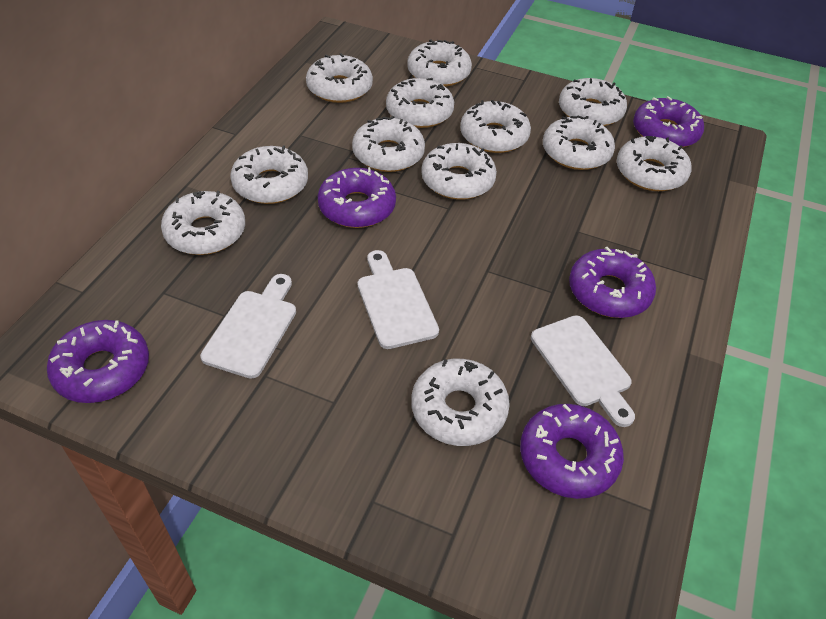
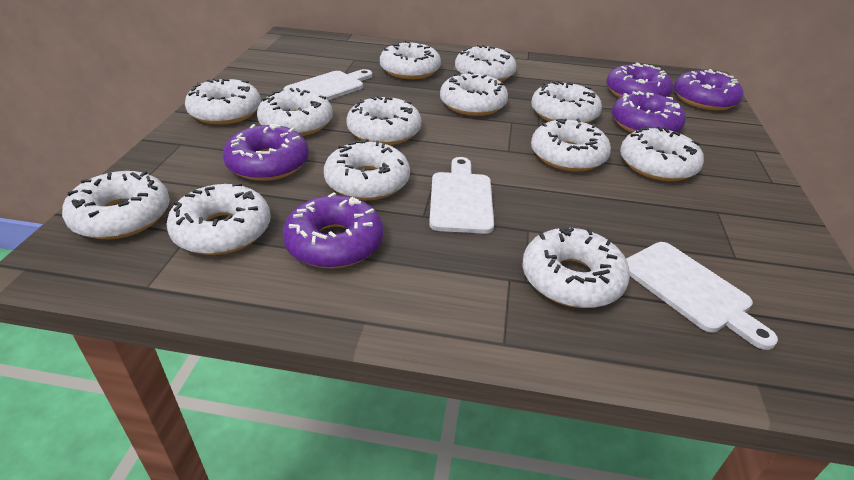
white donut: [161,191,245,255] [230,146,308,204] [306,53,373,103] [352,116,425,172] [386,78,454,128] [407,39,472,87] [411,359,510,446] [421,143,497,200] [460,100,531,153] [543,115,615,170] [559,78,627,126] [617,136,692,191] = 12 -> [62,171,170,239] [166,183,270,255] [185,78,261,125] [257,88,333,136] [324,139,410,200] [346,96,421,145] [380,41,441,79] [440,71,508,116] [455,45,516,82] [522,227,630,308] [531,81,602,123] [531,118,611,172] [620,126,704,181] = 13

